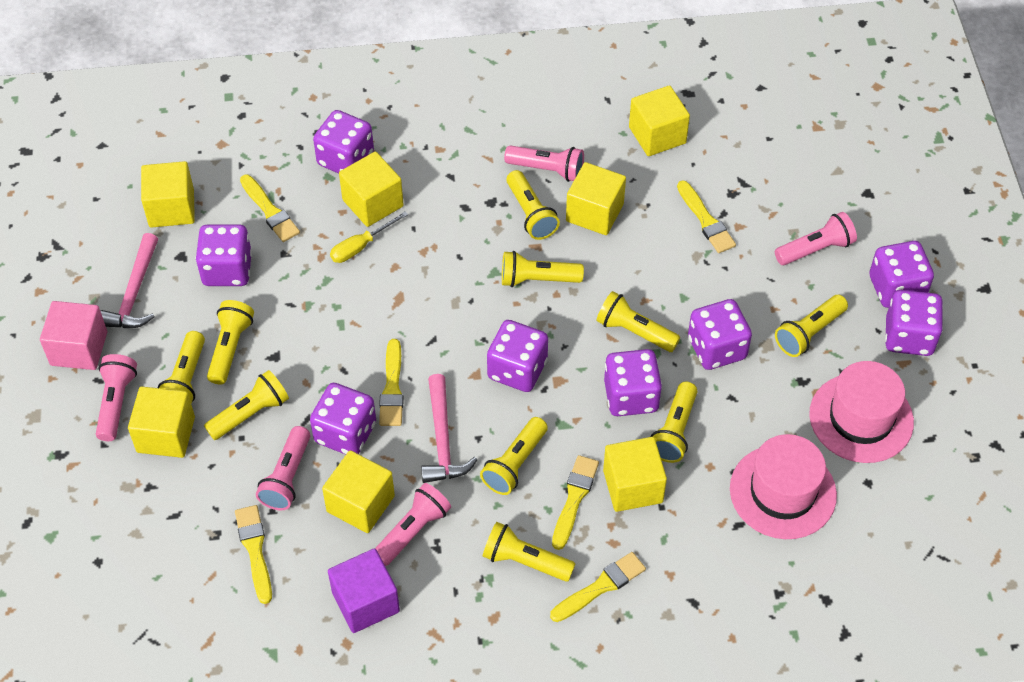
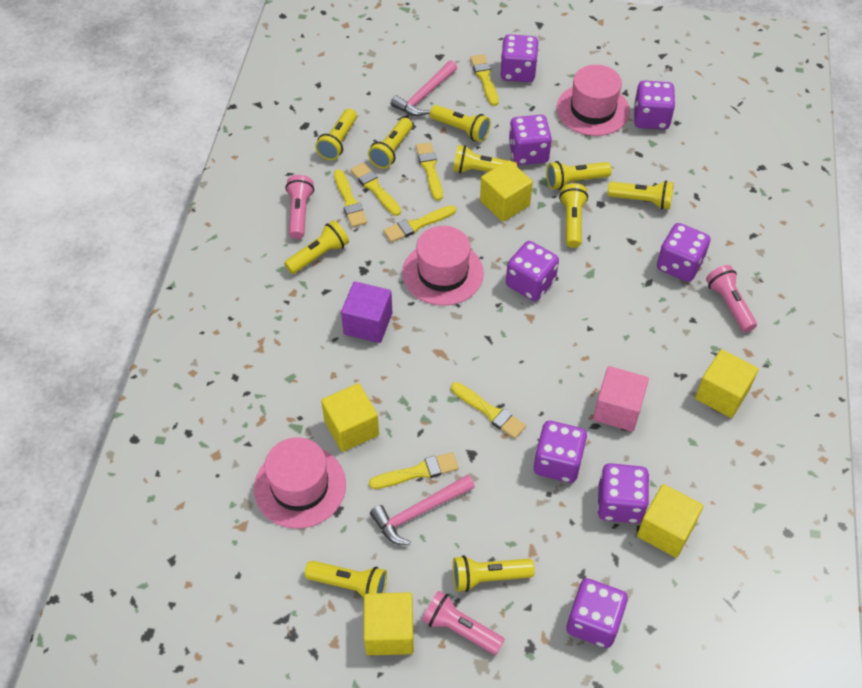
pink flashlight: [96,354,137,441] [256,426,310,510] [375,483,451,566] [504,145,584,182] [775,212,857,265] = 5 -> [285,175,314,239] [422,591,505,655] [706,265,757,332] = 3
pink hat: [730,434,837,539] [809,361,914,463] = 2 -> [254,437,346,529] [403,226,484,306] [557,65,630,136] = 3
yellow brush: [235,505,272,604] [240,175,300,242] [379,339,404,426] [550,552,646,622] [552,455,599,550] [677,180,736,253] = 6 -> [334,169,367,227] [351,163,401,216] [369,452,459,489] [383,205,456,242] [416,142,443,201] [451,382,526,439] [470,54,499,106] = 7
yellow cube: [128,387,195,458] [141,161,195,228] [322,450,395,533] [339,151,404,227] [566,162,626,235] [603,437,667,512] [629,85,690,156] = 7 -> [321,383,379,452] [364,592,414,655] [480,160,533,222] [637,484,703,558] [695,349,759,418] = 5
yellow screwdriver: [330,211,408,263] = 1 -> none = 0

